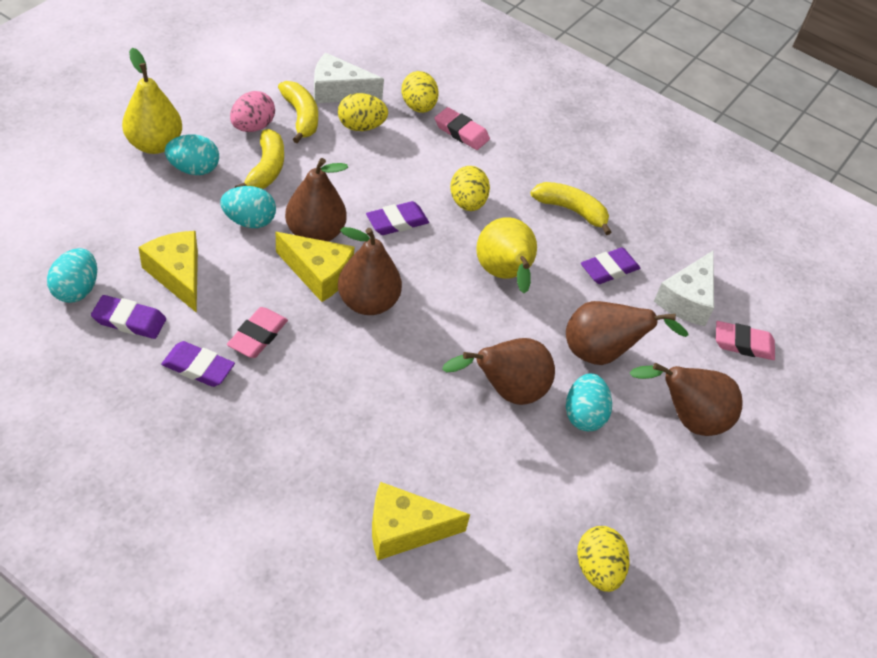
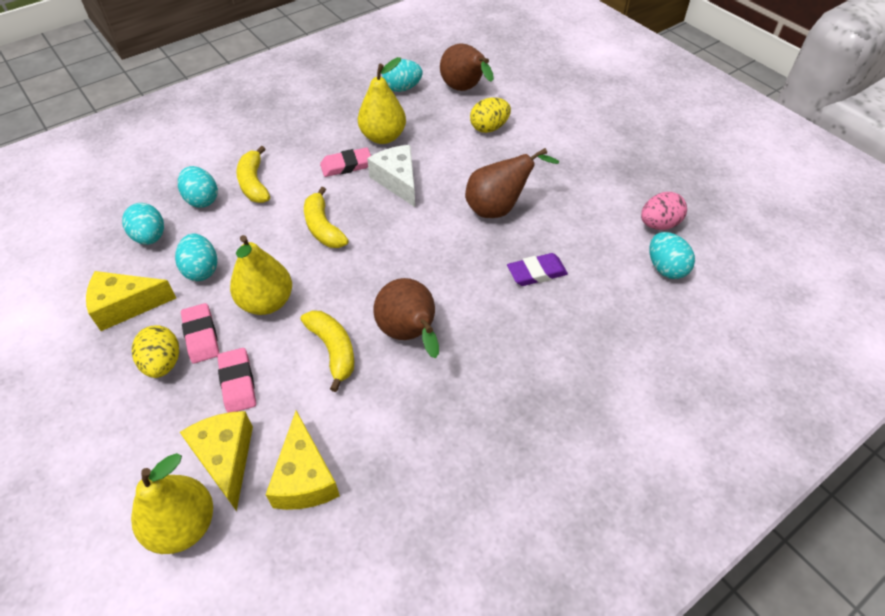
brown pear: [285,158,348,242] [338,227,402,315] [442,338,555,405] [566,301,689,365] [630,363,743,436] = 5 -> [374,278,439,358] [440,43,494,91] [465,148,559,218] = 3
purple eraser: [91,295,166,339] [161,341,235,387] [366,201,429,235] [581,247,640,284] = 4 -> [507,253,568,286] = 1
turquoise egg: [47,248,97,303] [165,135,219,175] [220,186,276,228] [566,374,612,431] = 4 -> [122,203,164,245] [175,233,217,281] [178,166,218,208] [382,59,422,92] [650,232,695,279] = 5
white cheese: [314,53,384,103] [654,251,714,326] = 2 -> [367,145,415,207] = 1
yellow egg: [338,93,388,131] [401,71,439,113] [450,166,490,211] [577,526,629,592] = 4 -> [132,325,179,378] [470,98,511,133] = 2
yellow pear: [122,48,182,154] [476,217,537,293] = 2 -> [131,453,213,554] [230,235,292,315] [358,57,406,144] = 3

